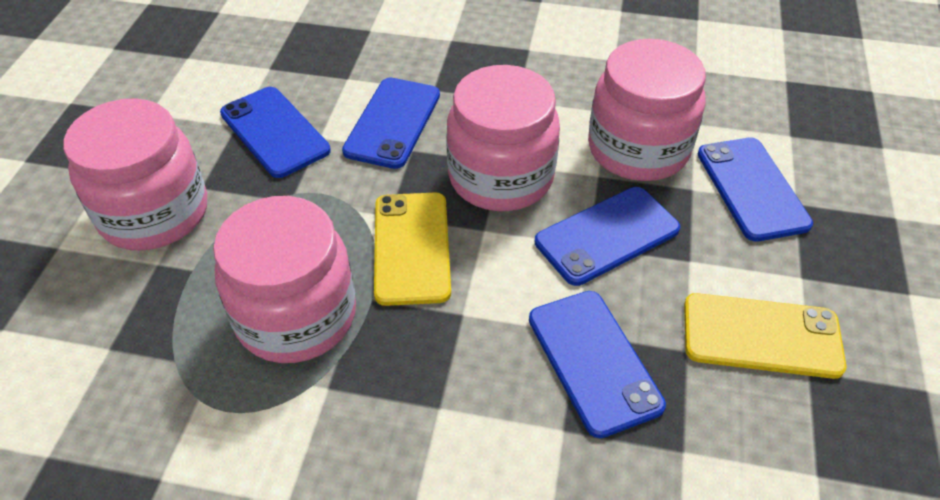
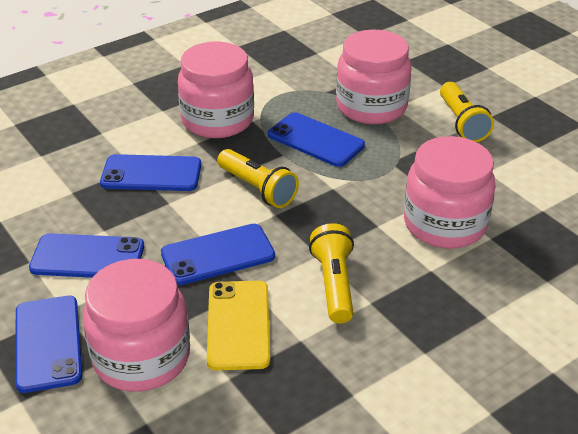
yellow flashlight: none = 0 -> [217,149,299,208] [309,223,354,323] [440,82,494,142] = 3
yellow phone: [374,193,451,306] [684,293,846,379] = 2 -> [207,281,270,370] = 1

